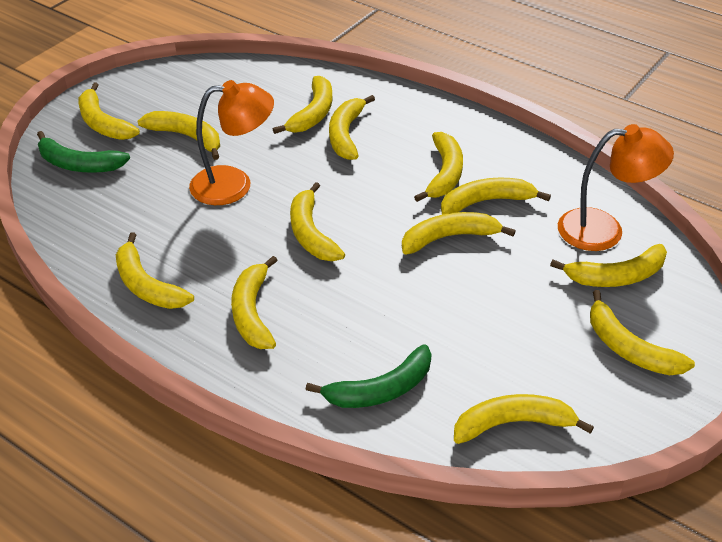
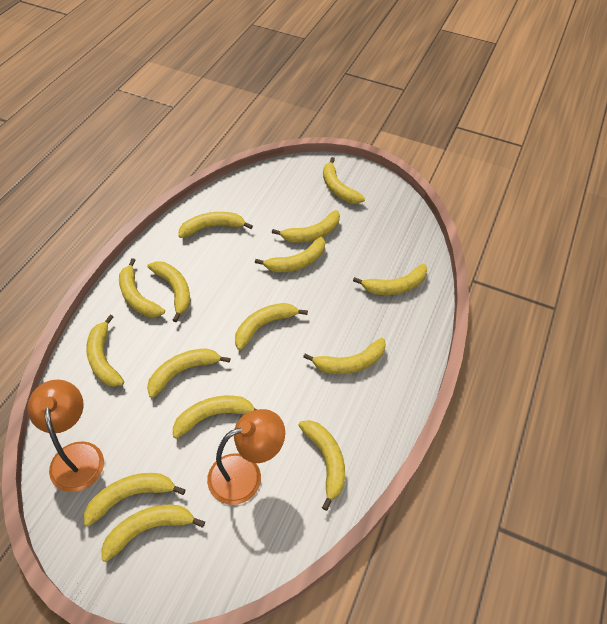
green banana: [37,131,130,173] [305,344,432,408] = 2 -> none = 0
yellow banana: [78,83,140,140] [116,232,194,309] [138,111,220,160] [231,256,278,349] [273,76,332,134] [290,182,345,261] [329,95,375,160] [402,212,516,255] [414,132,463,202] [441,177,551,215] [454,394,594,444] [550,244,667,287] [590,290,695,375] = 13 -> [84,473,186,527] [86,315,124,387] [101,505,205,562] [119,258,165,317] [147,261,190,322] [147,348,231,398] [173,396,257,439] [178,212,253,238] [235,303,308,350] [255,237,325,272] [272,210,340,243] [298,420,345,511] [303,338,386,374] [323,157,365,204] [353,264,427,295] = 15

